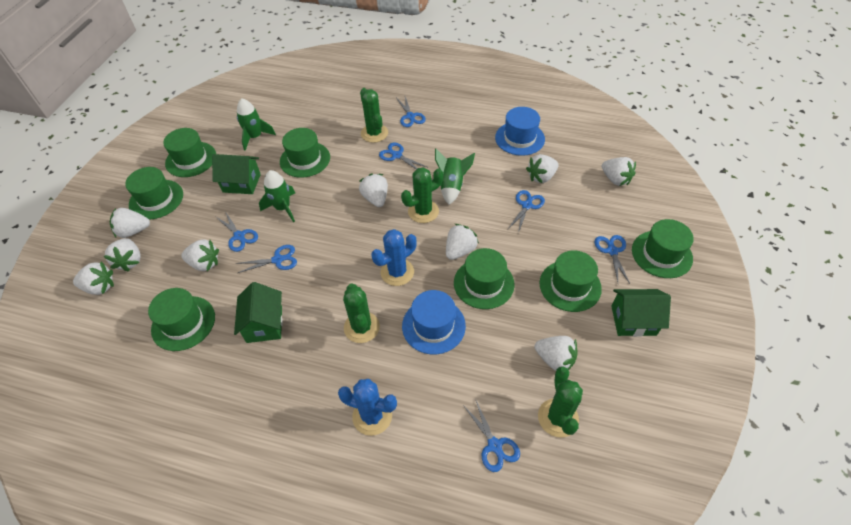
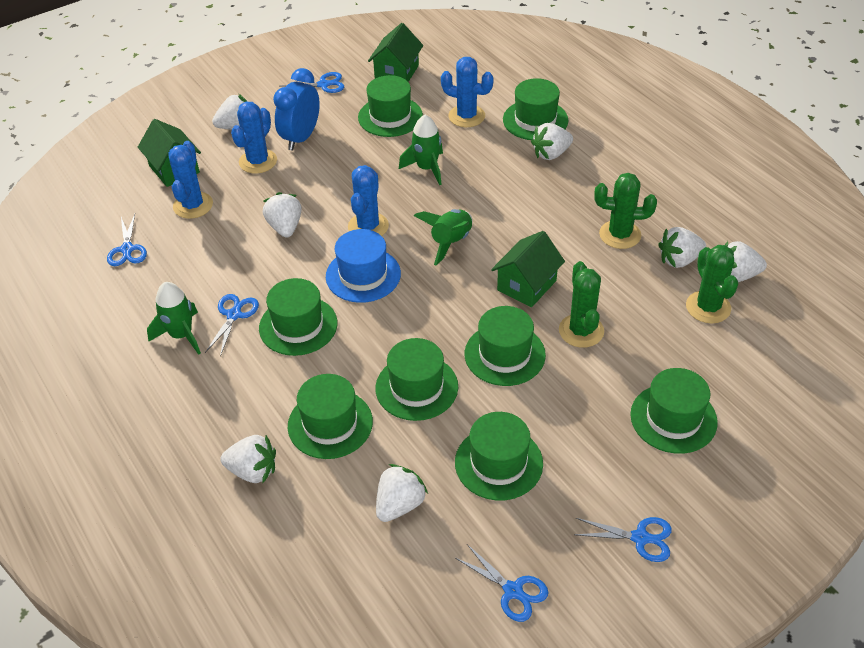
blue cactus: [338,379,397,436] [372,229,417,286] = 2 -> [168,141,213,219] [231,102,277,174] [348,165,389,236] [441,57,494,127] = 4
blue clock: none = 0 -> [273,68,320,151] = 1
blue hat: [402,290,466,354] [495,107,545,156] = 2 -> [326,229,401,303] = 1
blue scissors: [215,211,258,252] [236,245,297,273] [379,142,427,170] [397,97,426,127] [463,398,520,472] [508,190,545,233] [595,235,630,284] = 7 -> [107,214,147,266] [205,294,259,357] [281,72,344,93] [455,544,549,622] [574,517,672,562] = 5
green cactus: [343,283,380,343] [360,88,388,143] [401,167,443,223] [538,366,583,438] = 4 -> [559,261,604,348] [594,173,657,249] [686,245,738,323] = 3
green hat: [125,167,183,220] [148,288,215,351] [163,128,216,177] [280,128,330,178] [454,248,514,309] [540,250,602,312] [632,219,694,278] = 7 -> [259,278,337,356] [288,374,373,459] [358,75,423,137] [375,338,458,421] [455,412,543,501] [465,306,546,386] [503,78,568,140] [630,368,718,454] = 8
white strawberry: [73,262,114,295] [104,238,141,272] [110,208,150,238] [181,239,219,271] [359,174,388,207] [446,224,479,260] [526,154,559,183] [535,336,578,371] [602,157,636,186] = 9 -> [212,94,248,130] [220,435,276,483] [263,192,302,238] [376,464,428,522] [531,123,573,160] [658,227,706,268] [725,241,767,282] = 7

